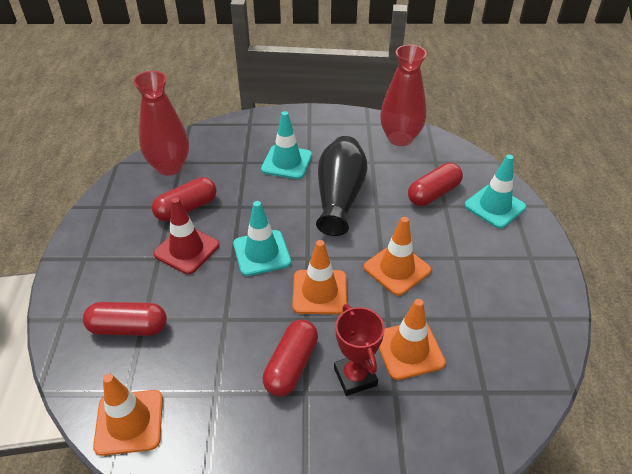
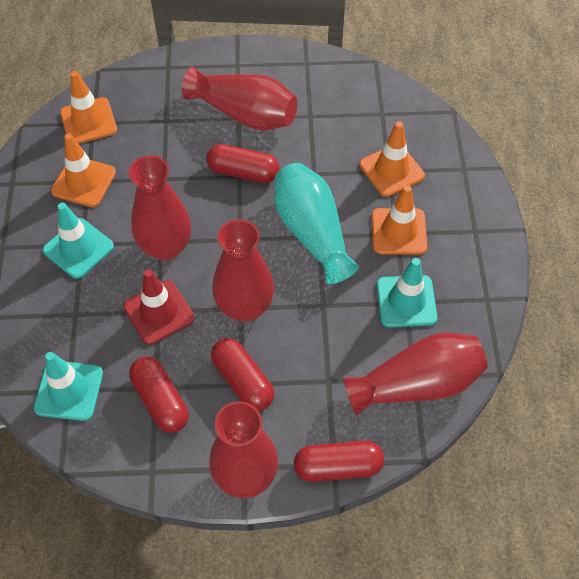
black vase: [316,136,367,236] = 1 -> none = 0
red trophy: [334,304,385,396] = 1 -> none = 0
red vase: [133,71,189,176] [380,45,427,146] = 2 -> [129,155,191,261] [182,67,297,130] [210,401,278,498] [212,219,274,322] [343,332,488,416] = 5
turquoise vase: none = 0 -> [274,163,359,284] = 1

